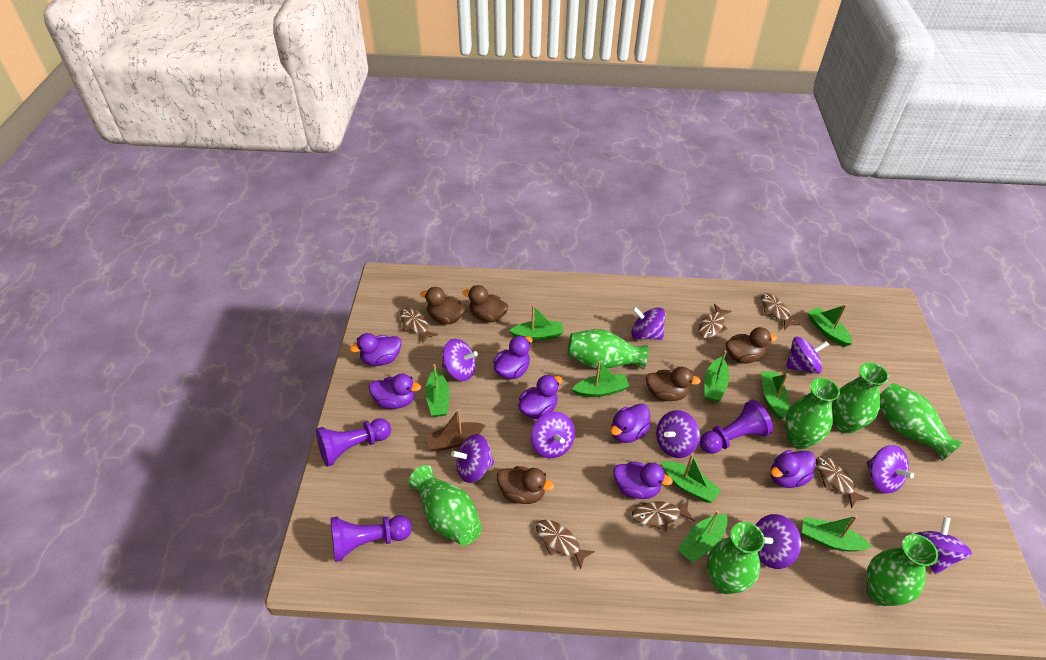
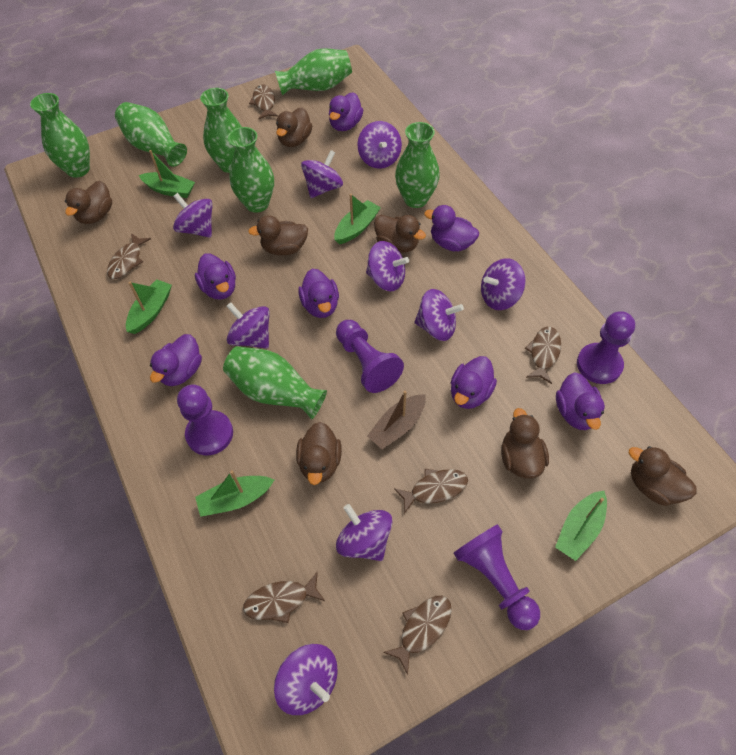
brown duck: [420,287,465,324] [462,285,508,322] [497,466,554,504] [646,367,701,401] [726,327,777,364] = 5 -> [65,181,112,224] [248,215,308,256] [276,108,312,147] [296,422,342,485] [374,215,426,253] [501,408,549,479] [629,446,696,506] = 7
green boat: [425,364,450,417] [509,305,564,341] [572,361,630,397] [661,454,721,502] [677,511,728,563] [704,350,729,402] [761,371,789,420] [802,515,872,552] [808,304,852,347] = 9 -> [126,279,172,334] [139,150,195,198] [195,470,274,517] [334,194,381,244] [555,491,607,561] = 5
purple pawn: [316,418,391,467] [330,515,412,562] [700,400,773,454] = 3 -> [177,385,233,455] [336,320,404,393] [453,524,540,630] [577,311,635,384] = 4

